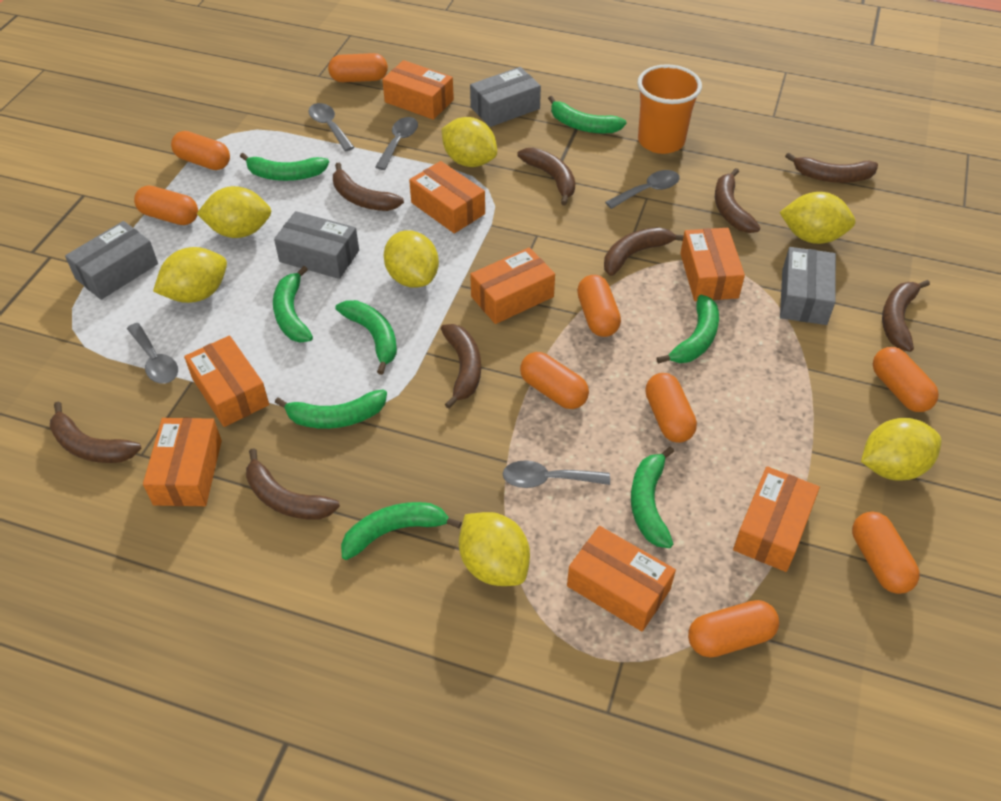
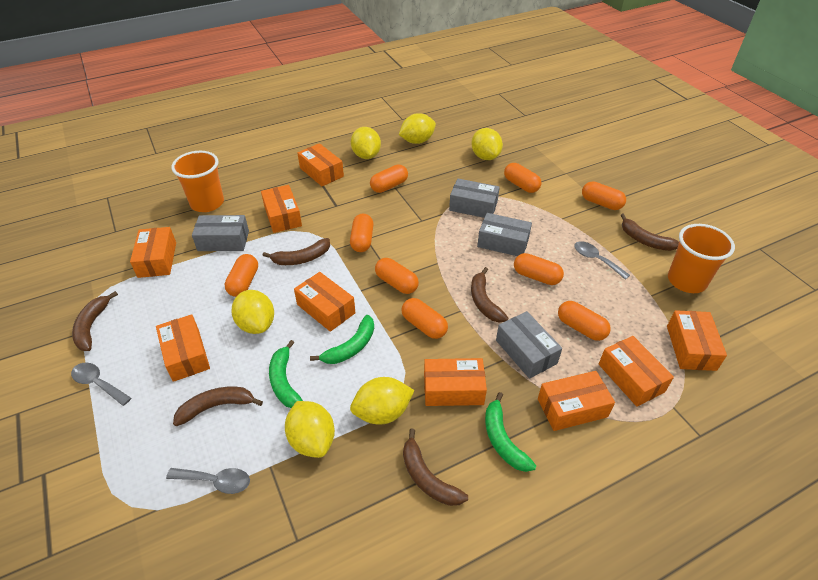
brown banana: [50,401,141,463] [246,448,340,520] [333,163,404,211] [441,324,481,409] [517,148,575,205] [604,227,684,276] [715,168,760,233] [785,152,878,183] [882,280,930,352] = 9 -> [72,291,118,351] [173,387,263,426] [263,238,330,265] [403,429,468,506] [471,267,509,323] [621,214,679,251] = 6
green banana: [240,153,329,181] [273,266,313,342] [275,389,387,429] [335,300,397,375] [341,502,462,560] [548,96,627,134] [631,446,674,548] [656,295,719,364] = 8 -> [269,340,303,408] [310,315,374,364] [485,392,536,472] = 3
grey spoon: [127,323,178,384] [309,103,354,151] [375,117,418,170] [503,460,610,488] [605,170,680,209] = 5 -> [71,363,131,406] [166,468,250,494] [574,241,630,280] = 3
orange box: [143,418,222,506] [184,336,269,427] [382,60,454,120] [409,161,485,234] [470,247,555,324] [567,526,676,631] [680,228,745,301] [733,466,820,572] = 8 -> [130,227,176,278] [156,314,210,382] [261,185,302,233] [294,272,356,332] [298,143,344,186] [424,358,487,406] [538,371,615,431] [599,336,674,407] [667,310,727,371] = 9
orange cup: [637,64,702,154] = 1 -> [171,151,224,212] [668,224,735,293] = 2
yellow lemon: [153,247,227,303] [197,186,271,238] [384,230,439,288] [442,117,497,167] [459,512,530,586] [779,192,855,244] [861,418,941,481] = 7 -> [231,290,274,334] [285,401,335,458] [350,377,414,425] [351,127,381,159] [399,113,436,144] [471,128,503,160] = 6

